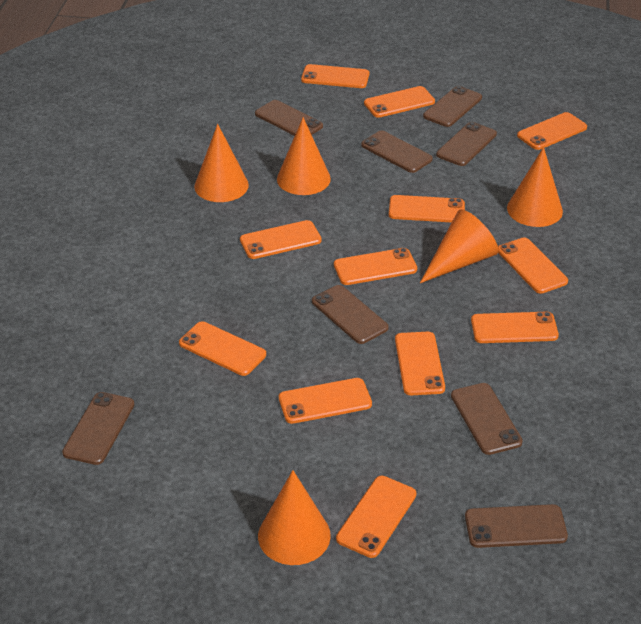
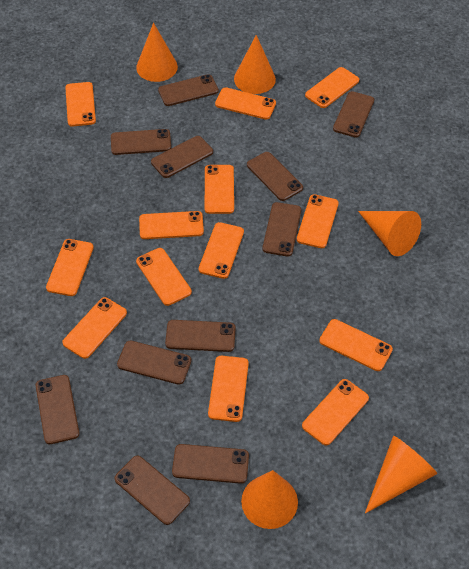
brown phone: [62,392,135,465] [255,100,323,136] [312,285,389,344] [361,131,433,173] [423,86,482,127] [436,122,497,166] [451,383,523,455] [465,504,568,548] = 8 -> [35,375,79,444] [111,129,171,155] [114,456,190,525] [117,340,191,385] [151,136,213,178] [158,74,219,106] [165,320,236,352] [172,444,249,484] [247,152,303,201] [262,202,301,256] [333,91,374,137] = 11
orange phone: [179,321,266,376] [240,220,322,259] [279,378,372,424] [301,64,369,88] [334,248,417,285] [336,476,416,558] [364,86,435,118] [389,195,465,222] [395,332,445,395] [471,311,559,343] [498,237,568,294] [517,112,587,150] = 12 -> [46,239,94,296] [62,297,127,359] [65,82,96,127] [136,248,192,306] [139,211,204,239] [199,222,244,279] [205,165,234,214] [208,356,249,422] [215,87,276,120] [297,194,339,248] [302,379,369,445] [305,67,359,108] [319,319,393,371] = 13

